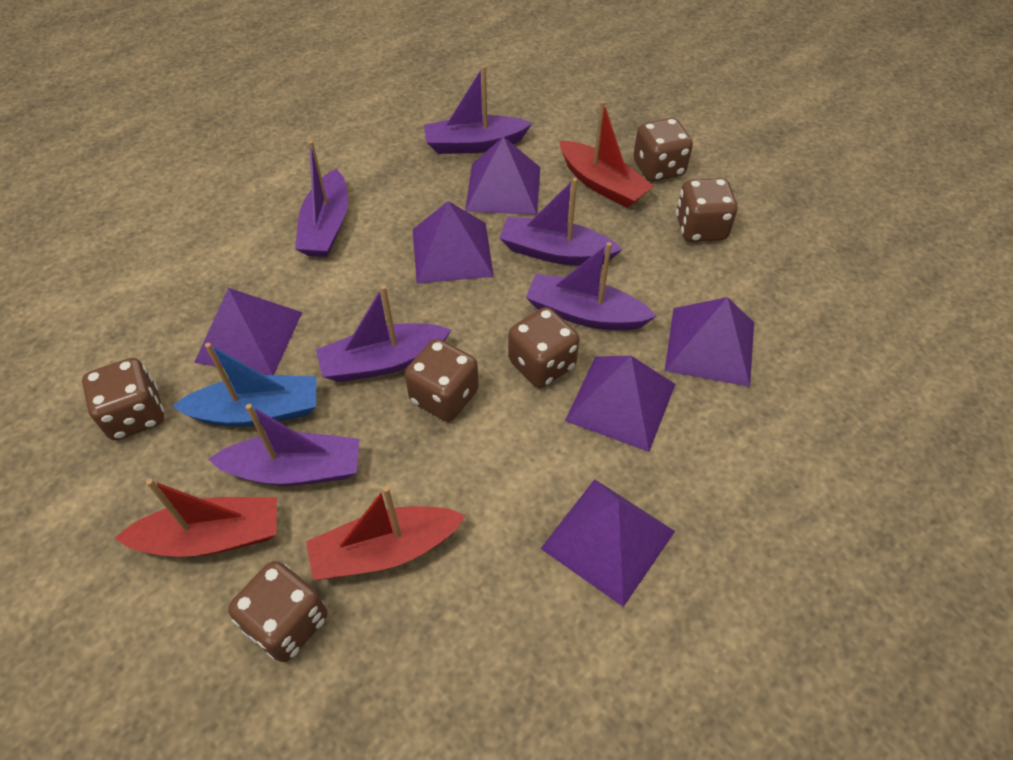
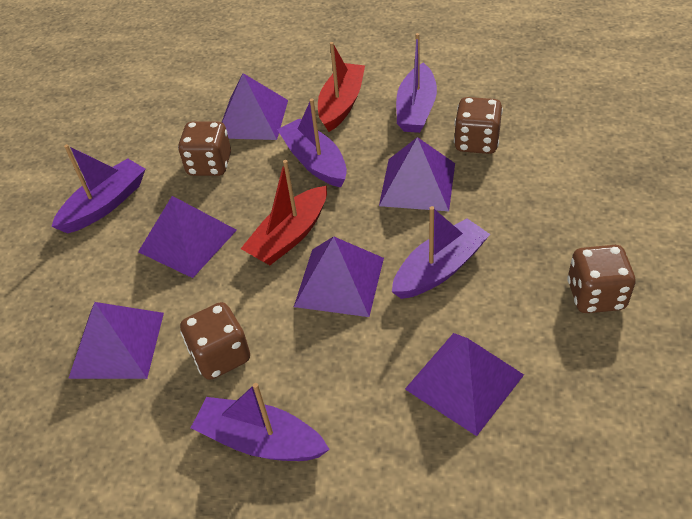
blue boat: [172,343,317,427] = 1 -> none = 0
brown dice: [82,358,164,440] [228,561,327,662] [405,339,479,422] [508,307,579,388] [633,118,693,182] [676,178,737,242] = 6 -> [178,122,231,176] [180,302,250,380] [454,97,503,154] [567,245,635,313] = 4
purple boat: [208,404,360,486] [295,140,348,257] [316,285,451,382] [424,65,532,154] [499,178,623,266] [526,242,657,330] = 6 -> [51,144,146,233] [191,383,330,461] [277,99,347,187] [392,206,490,299] [396,33,437,133] = 5
red boat: [115,479,277,557] [306,486,466,580] [559,101,654,208] = 3 -> [241,160,327,265] [318,42,365,132] = 2

